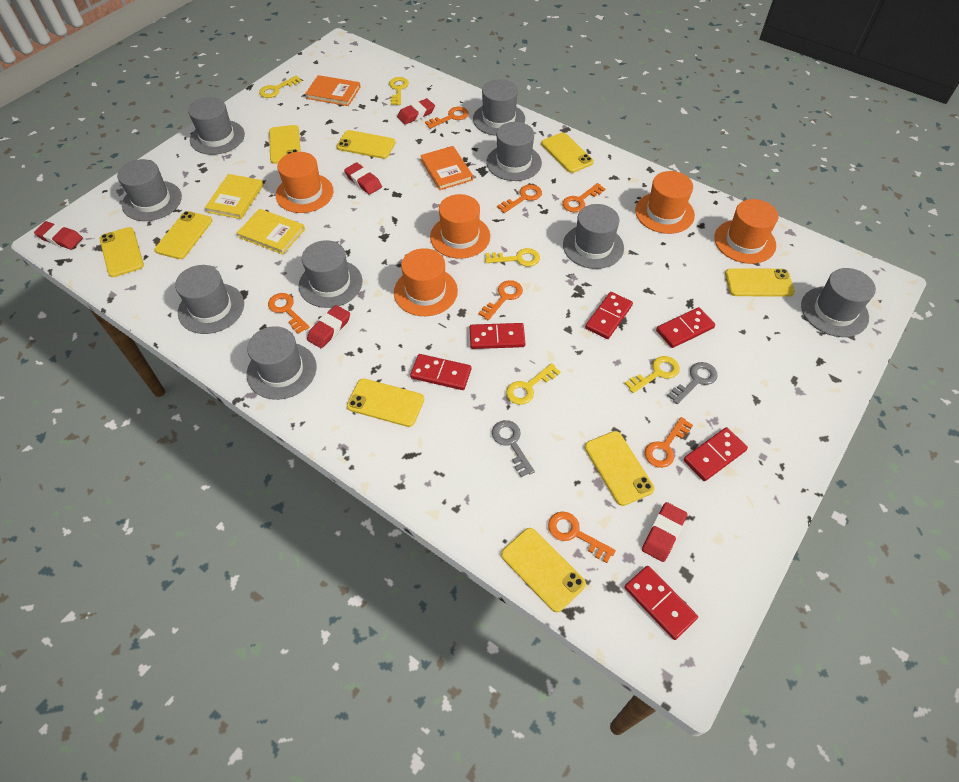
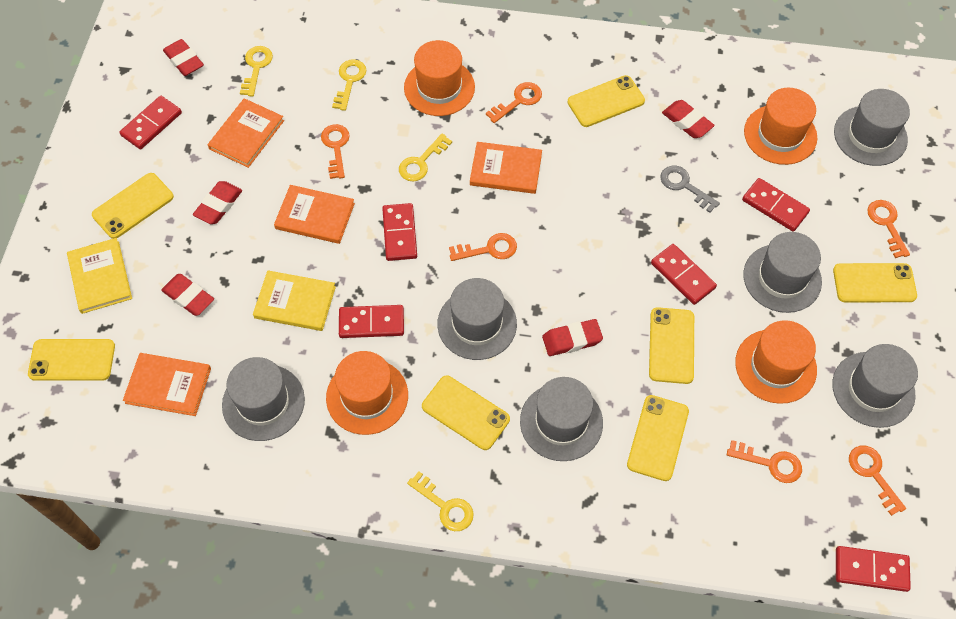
grey hat: [117,159,182,221] [175,265,244,334] [188,97,245,155] [246,326,317,400] [299,240,363,308] [473,79,525,136] [486,122,542,181] [563,204,624,269] [801,268,876,337] = 9 -> [222,357,305,441] [437,278,517,360] [520,377,603,461] [743,232,822,313] [832,344,918,428] [834,89,910,166] = 6
grey key: [492,420,535,477] [667,362,718,404] = 2 -> [660,166,720,213] = 1
orange book: [305,75,360,106] [420,146,473,190] = 2 -> [123,353,211,416] [208,98,284,168] [274,185,355,244] [470,142,542,194] = 4
orange hat: [276,152,334,213] [394,248,458,316] [430,194,490,259] [635,171,695,234] [714,199,778,264] = 5 -> [326,351,408,435] [404,40,475,116] [735,320,817,404] [744,88,817,165] = 4
orange key: [268,293,309,334] [425,107,469,129] [478,280,523,320] [497,184,542,213] [548,512,616,563] [562,183,605,212] [645,417,693,468] = 7 -> [321,124,350,179] [449,233,517,261] [486,82,542,123] [727,440,802,483] [849,446,906,516] [867,200,910,258] = 6
yellow key: [259,76,302,98] [389,77,409,105] [485,248,540,267] [506,363,560,405] [625,356,680,393] = 5 -> [240,46,273,97] [332,60,367,111] [399,134,452,181] [407,471,474,531] = 4
yellow phone: [100,227,144,277] [155,211,212,259] [269,125,301,164] [337,130,396,159] [347,378,424,427] [501,528,586,612] [541,132,594,173] [585,431,655,506] [725,269,795,296] = 9 -> [28,339,115,381] [92,173,174,239] [422,376,510,450] [567,75,645,127] [627,395,689,481] [649,307,694,384] [833,263,917,302] = 7

